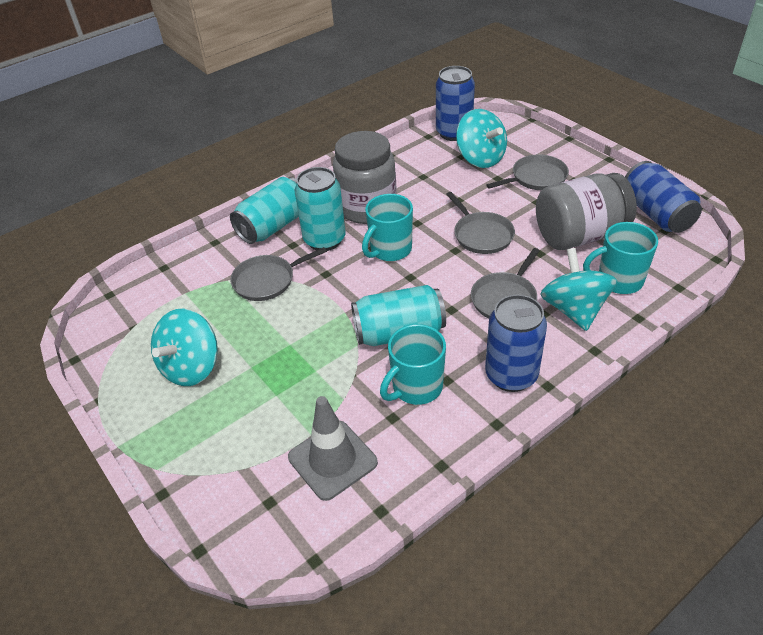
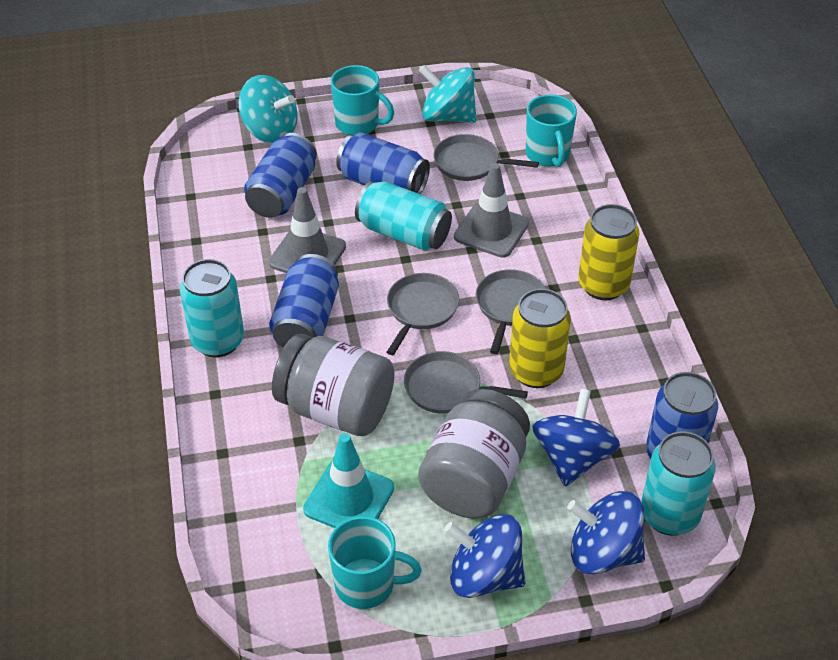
blue can: [436,66,475,141] [485,295,547,392] [625,161,702,233] = 3 -> [244,133,317,218] [269,254,339,348] [336,132,430,194] [646,372,718,459] = 4
blue spinning top: none = 0 -> [444,514,525,598] [532,389,620,487] [567,491,645,574] = 3
grey traffic cone: [288,396,378,501] = 1 -> [269,187,346,273] [454,163,529,258] = 2
turquoise spinning top: [151,309,218,386] [456,109,507,168] [540,248,617,331] = 3 -> [239,75,298,144] [419,65,477,123] = 2
turquoise traffic cone: none = 0 -> [303,433,394,528] = 1
yellow can: none = 0 -> [509,289,571,388] [578,204,639,300] = 2

